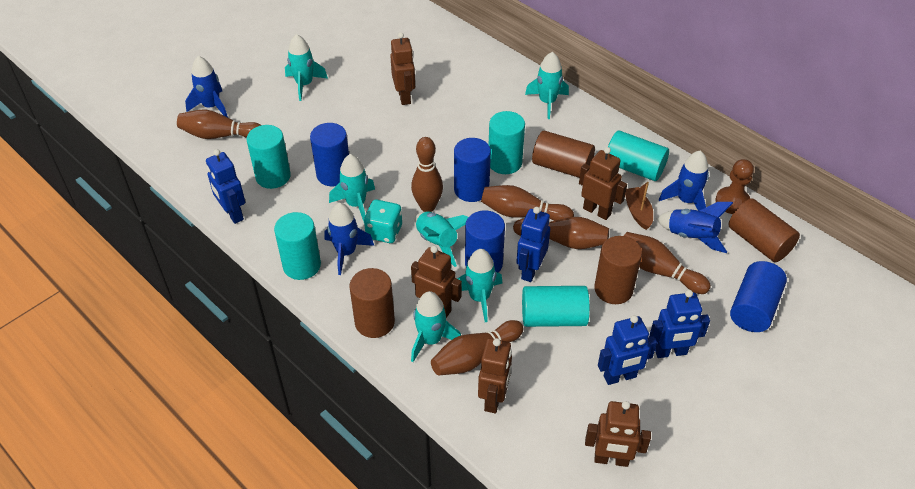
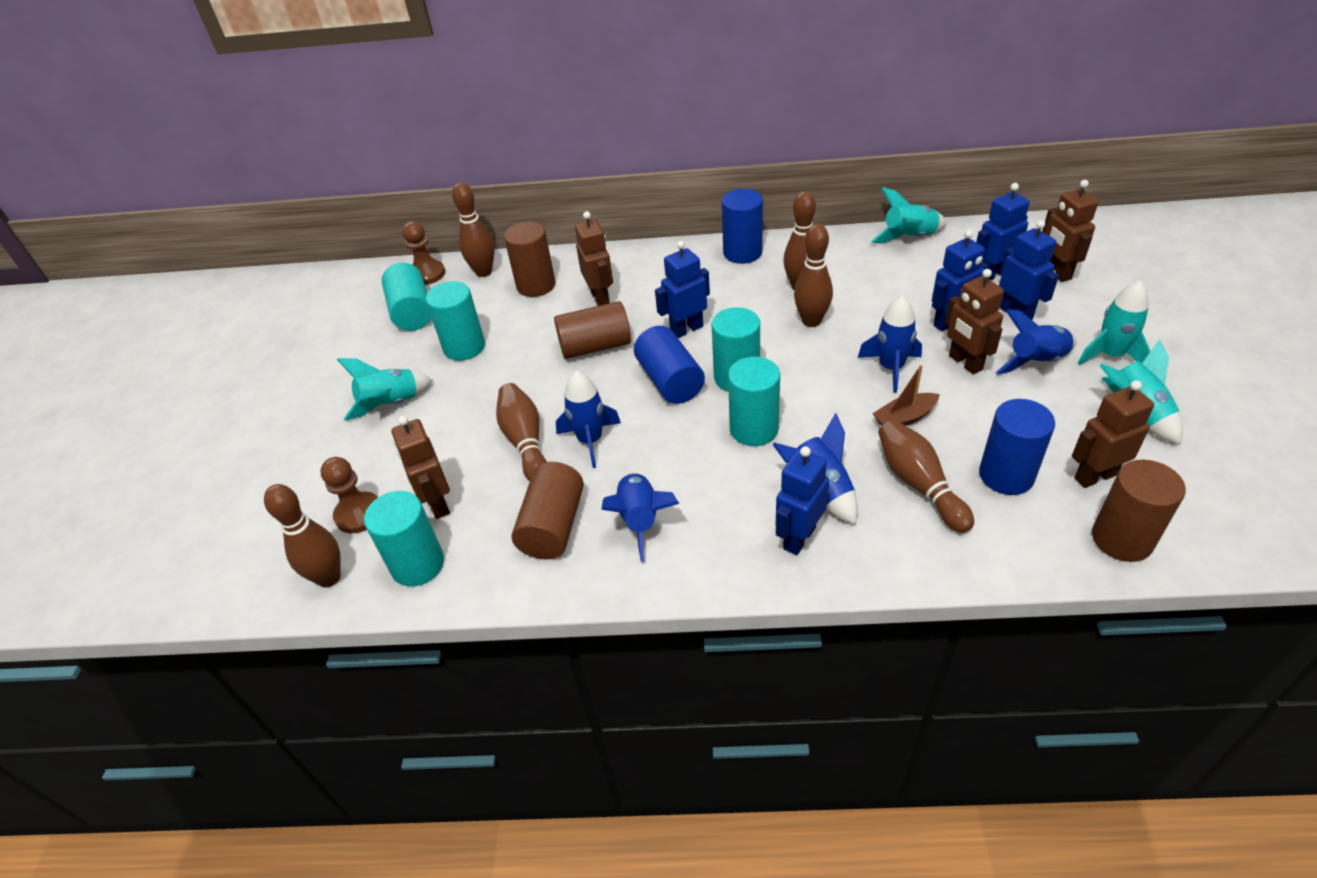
blue cylinder: [310,123,349,186] [454,138,491,202] [465,210,505,273] [730,261,787,332] = 4 -> [634,326,705,404] [722,189,763,264] [979,399,1055,495] = 3
blue robot: [206,149,245,224] [516,207,550,282] [598,315,657,385] [649,290,710,358] = 4 -> [655,241,710,338] [776,446,829,555] [932,230,988,331] [976,183,1030,280] [999,220,1059,320] = 5
blue rocket: [185,56,228,118] [324,203,374,275] [657,202,733,253] [659,151,709,211] = 4 -> [556,371,621,468] [601,472,680,562] [772,413,858,524] [858,296,922,393] [996,309,1077,374] = 5
brown pawn: [715,159,754,214] = 1 -> [320,457,378,533] [402,221,445,285] = 2
turquoise dice: [364,200,402,243] = 1 -> none = 0
turquoise rocket: [285,34,328,101] [329,154,375,221] [411,291,461,362] [415,211,468,267] [457,249,502,322] [525,52,569,119] = 6 -> [337,358,433,421] [871,187,946,243] [1078,280,1150,365] [1099,339,1183,445] = 4

